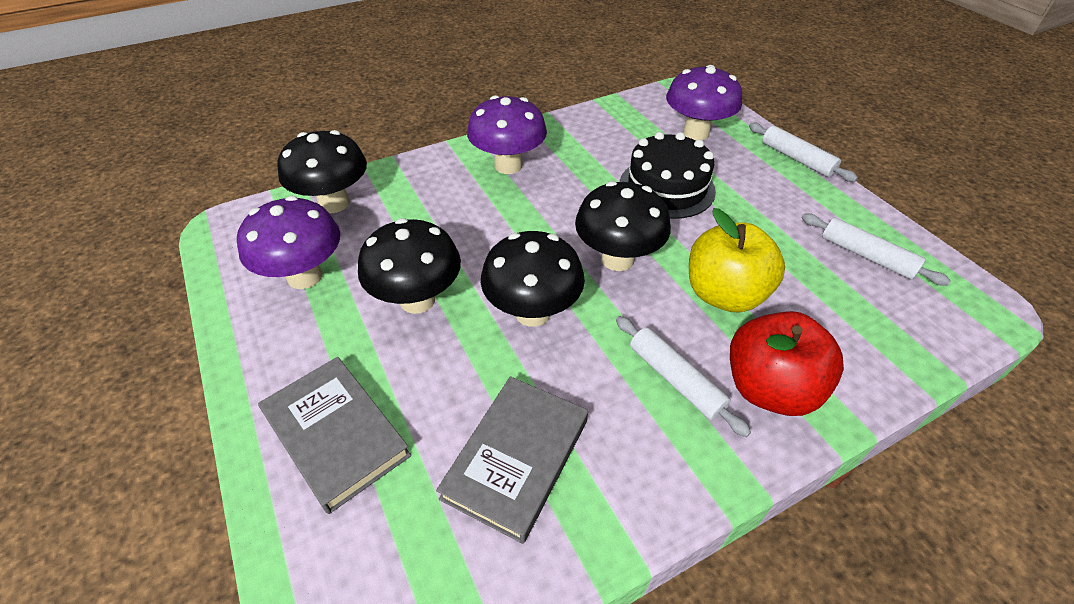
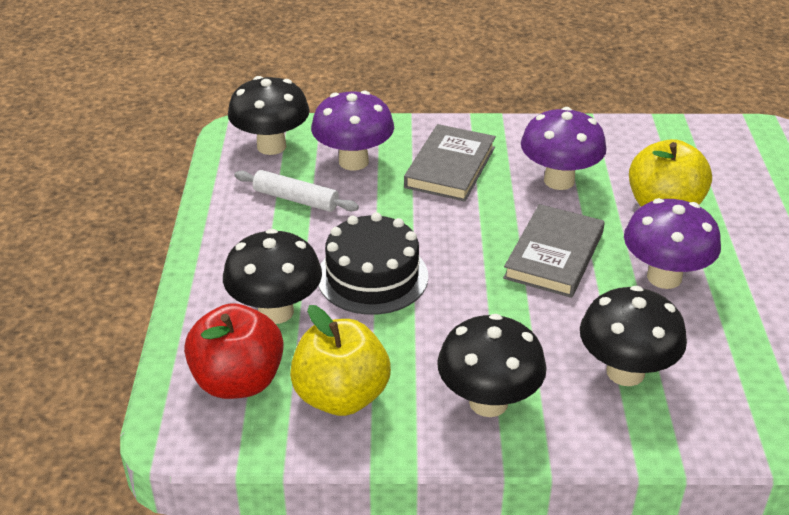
white rolling pin: [616,316,751,437] [749,123,858,182] [802,213,951,286] = 3 -> [234,170,359,212] = 1
yellow apple: [689,208,785,312] = 1 -> [290,305,391,416] [629,139,712,207] = 2

